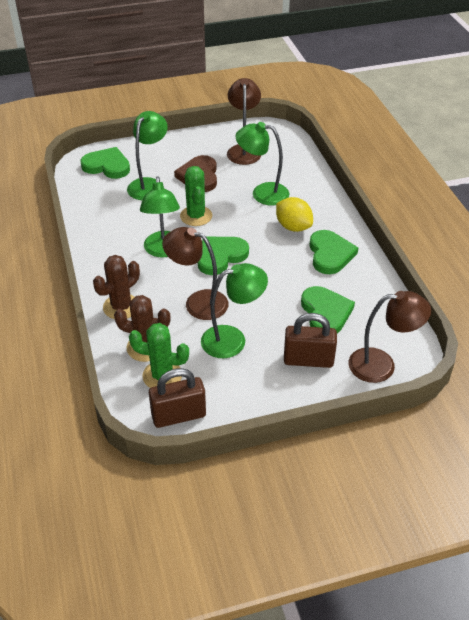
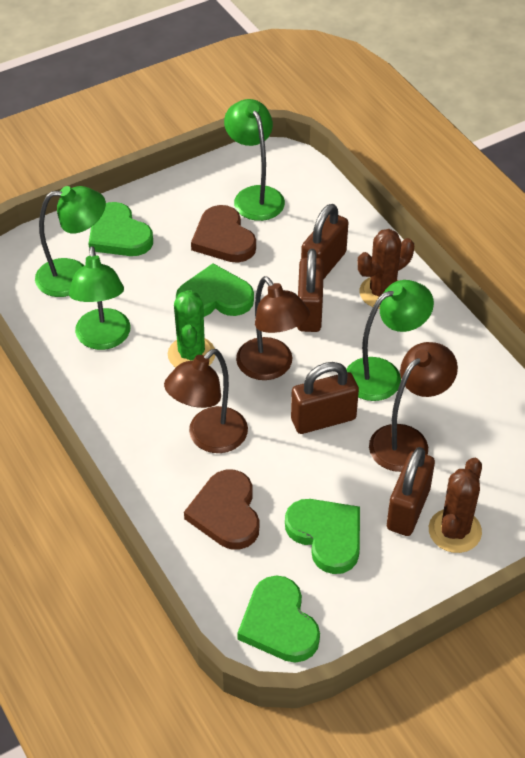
brown heart: [174,155,217,192] = 1 -> [184,470,259,550] [191,205,256,263] = 2
brown padlock: [149,368,206,428] [284,313,337,368] = 2 -> [291,362,359,434] [297,249,324,332] [301,204,348,280] [387,447,435,536] = 4
green cactus: [129,323,189,388] [180,166,212,226] = 2 -> [168,290,215,368] = 1
yellow lemon: [276,197,313,232] = 1 -> none = 0

